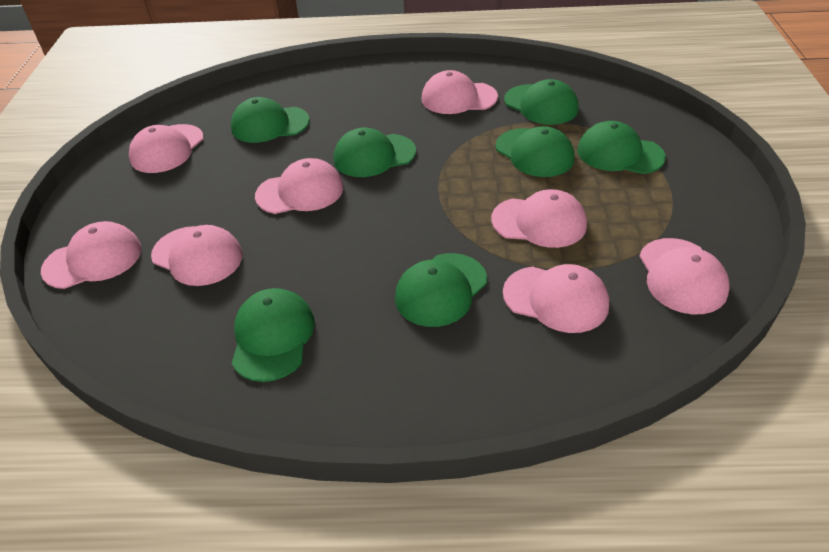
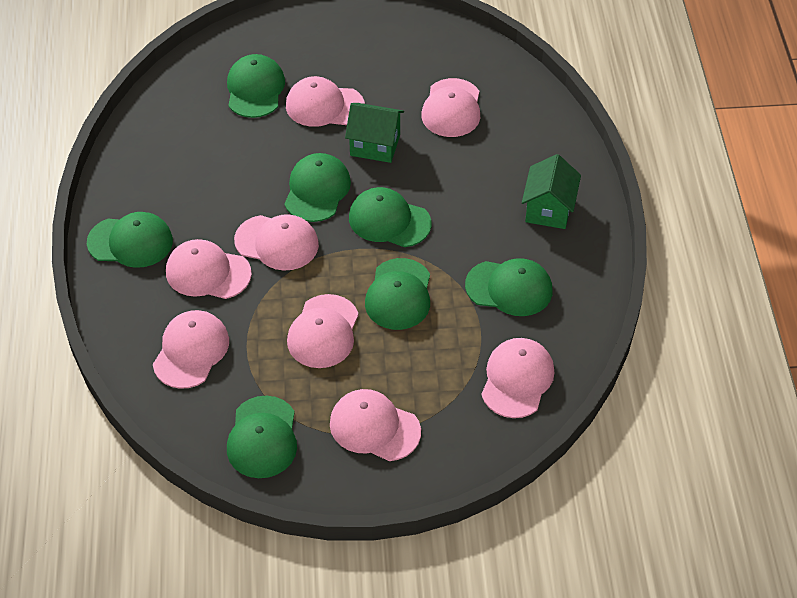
green house: none = 0 -> [345,103,404,163] [522,154,581,229] = 2

